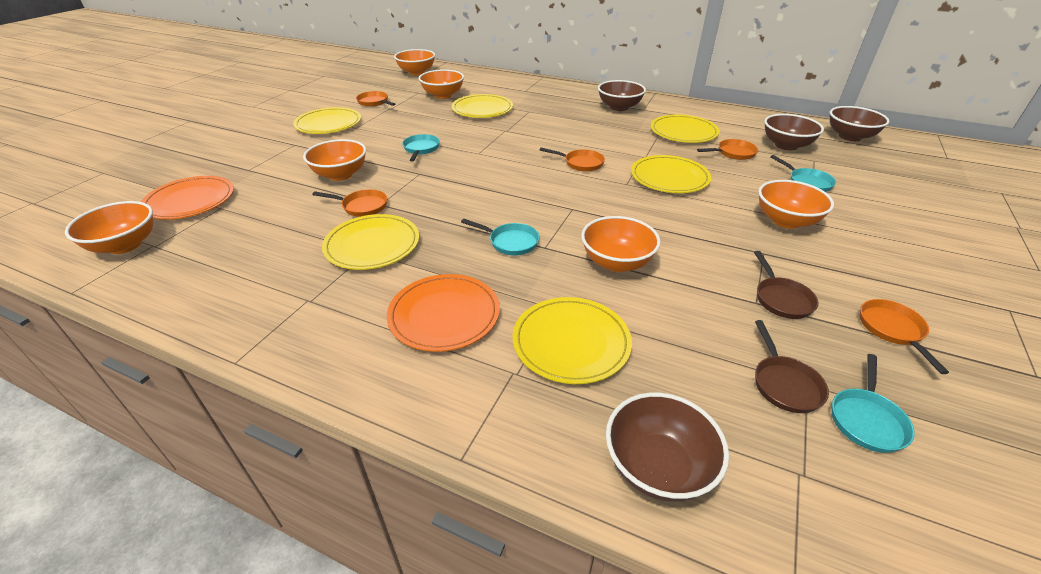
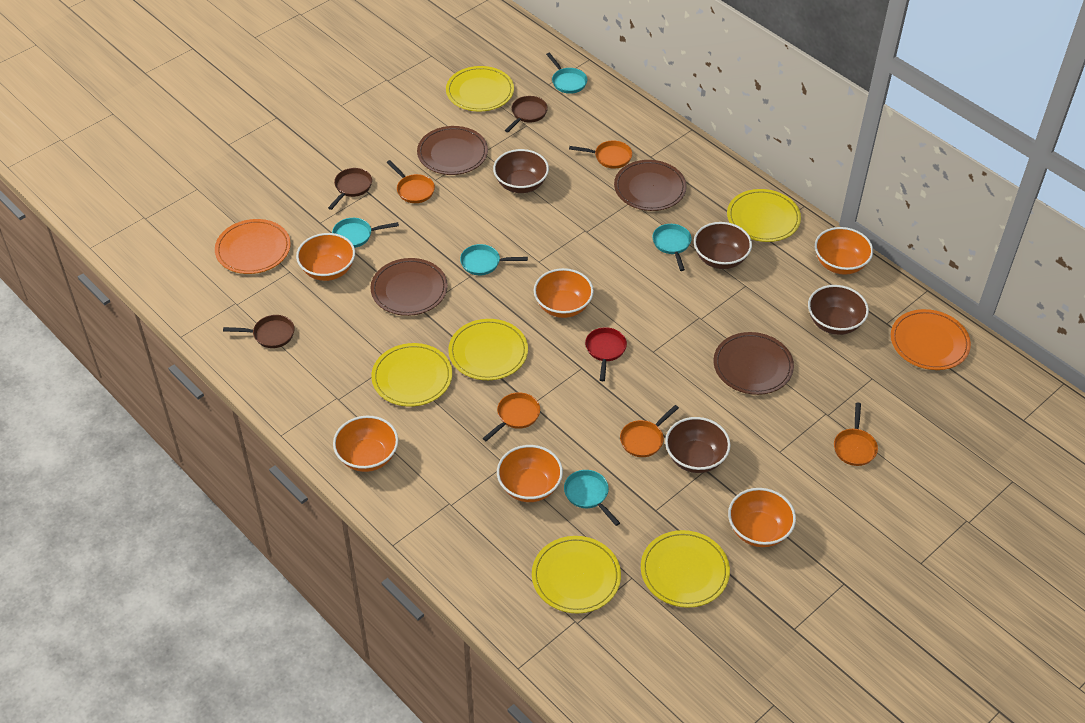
brown pan: [754,251,819,319] [755,320,829,413] = 2 -> [223,315,294,348] [328,168,372,210] [505,96,548,132] = 3
brown plate: none = 0 -> [370,258,448,316] [417,126,488,175] [614,160,687,211] [714,332,794,395] = 4
red pan: none = 0 -> [585,327,627,381] = 1
turquoise pan: [402,134,440,162] [461,219,539,255] [770,155,836,192] [832,354,915,453] = 4 -> [332,218,399,248] [460,244,528,275] [546,53,587,94] [564,470,620,526] [652,224,692,271] = 5

